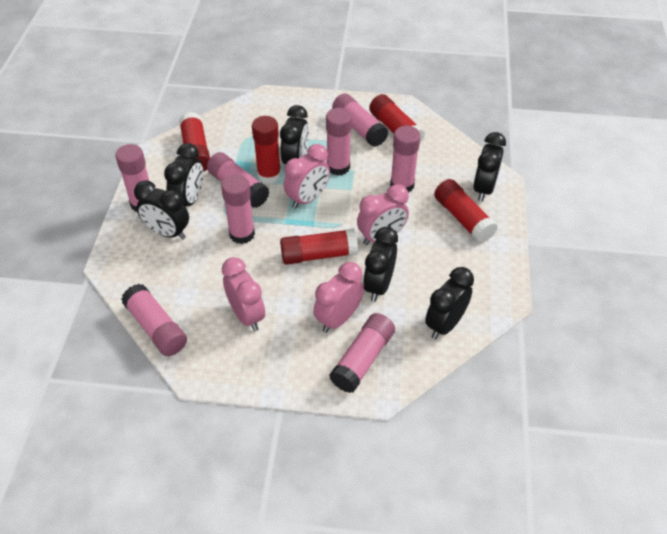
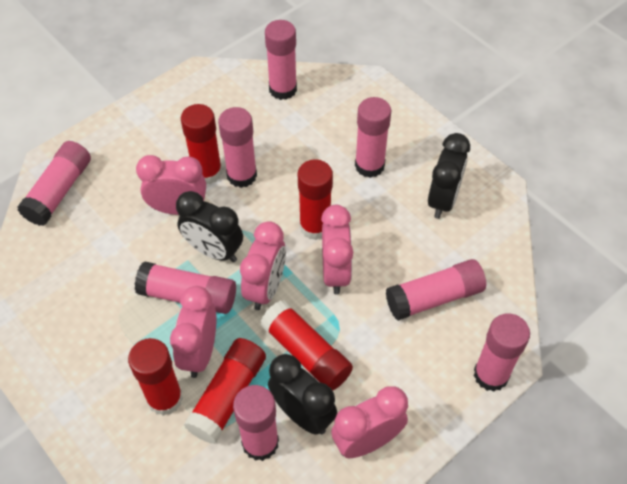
black clock: [134,180,189,240] [164,143,204,207] [280,105,309,165] [363,227,398,302] [425,267,474,339] [473,132,506,201] = 6 -> [176,191,243,262] [268,354,337,435] [428,133,470,219] = 3
pink clock: [222,257,265,331] [284,144,330,209] [313,262,364,333] [357,184,409,245] = 4 -> [136,155,206,215] [170,286,216,378] [240,221,286,310] [321,205,353,295] [331,386,408,458] = 5

